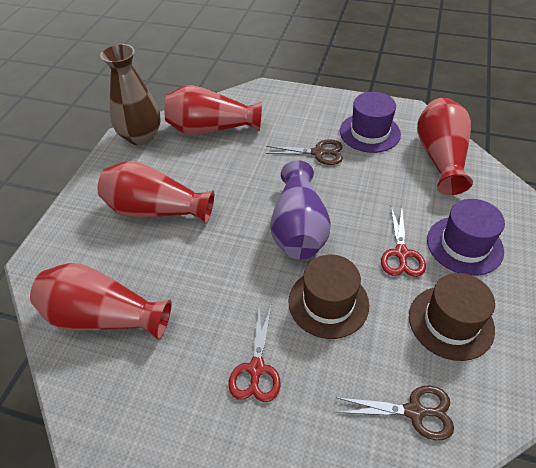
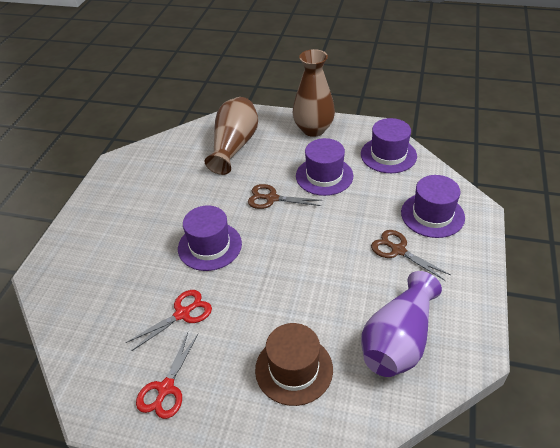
brown hat: [289,255,369,339] [409,273,495,361] = 2 -> [255,323,333,406] = 1
brown vase: [100,44,161,145] = 1 -> [205,97,258,175] [293,49,335,137] = 2
purple hat: [340,92,401,153] [427,199,505,276] = 2 -> [178,206,242,271] [296,138,353,196] [361,118,417,173] [401,175,465,238] = 4
red vase: [30,263,172,340] [98,161,214,224] [165,85,262,135] [417,98,473,195] = 4 -> none = 0

